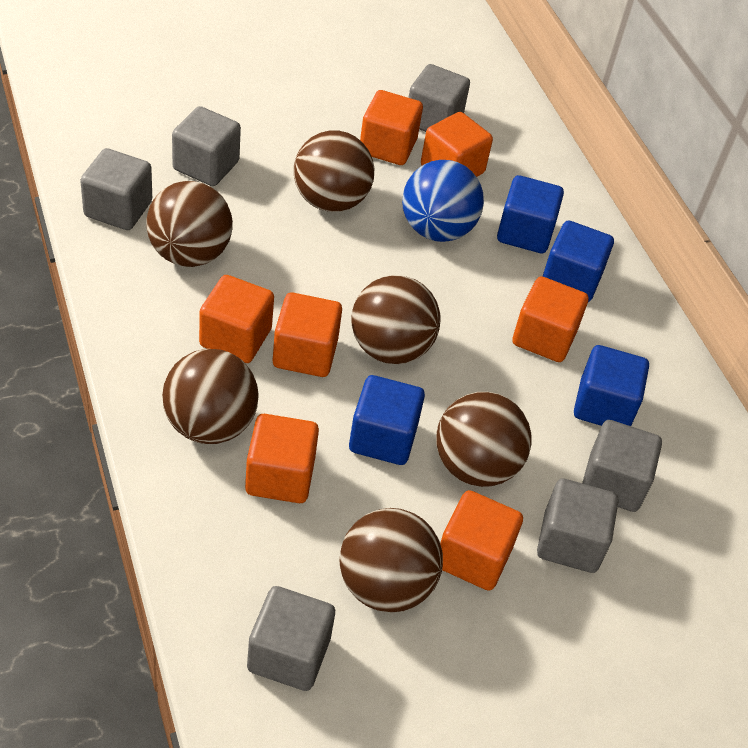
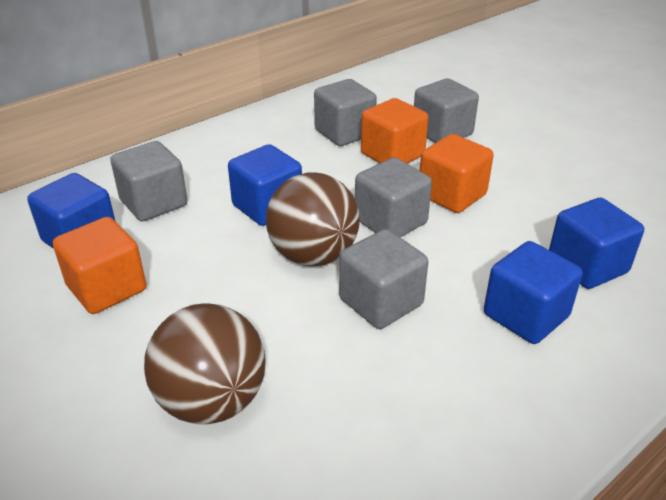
blue ball: [402,160,484,242] = 1 -> none = 0
brown ball: [146,181,233,267] [162,349,259,444] [294,131,374,212] [340,508,443,612] [351,275,441,364] [436,392,531,487] = 6 -> [144,303,266,424] [266,172,360,266] = 2
grey cube: [80,148,152,230] [172,106,241,186] [247,586,335,691] [409,64,470,132] [537,479,618,573] [582,420,662,512] = 6 -> [110,141,187,221] [314,79,377,146] [339,229,428,329] [355,157,432,237] [414,79,479,143] = 5
orange cube: [199,275,274,363] [245,414,319,503] [273,292,342,377] [360,90,423,165] [421,112,493,177] [440,490,523,591] [512,276,588,362] = 7 -> [53,217,146,314] [361,98,429,163] [420,134,494,213] = 3

